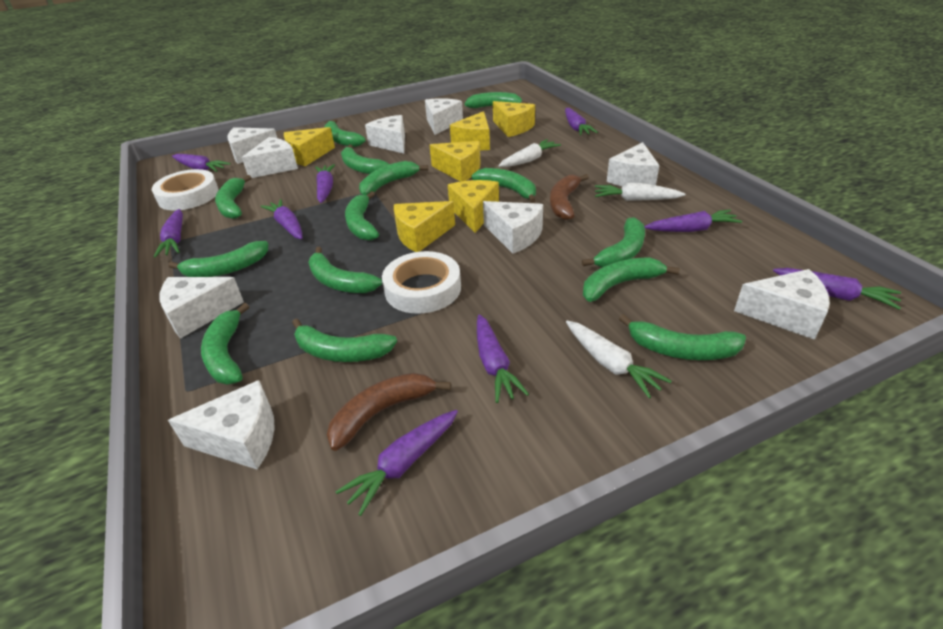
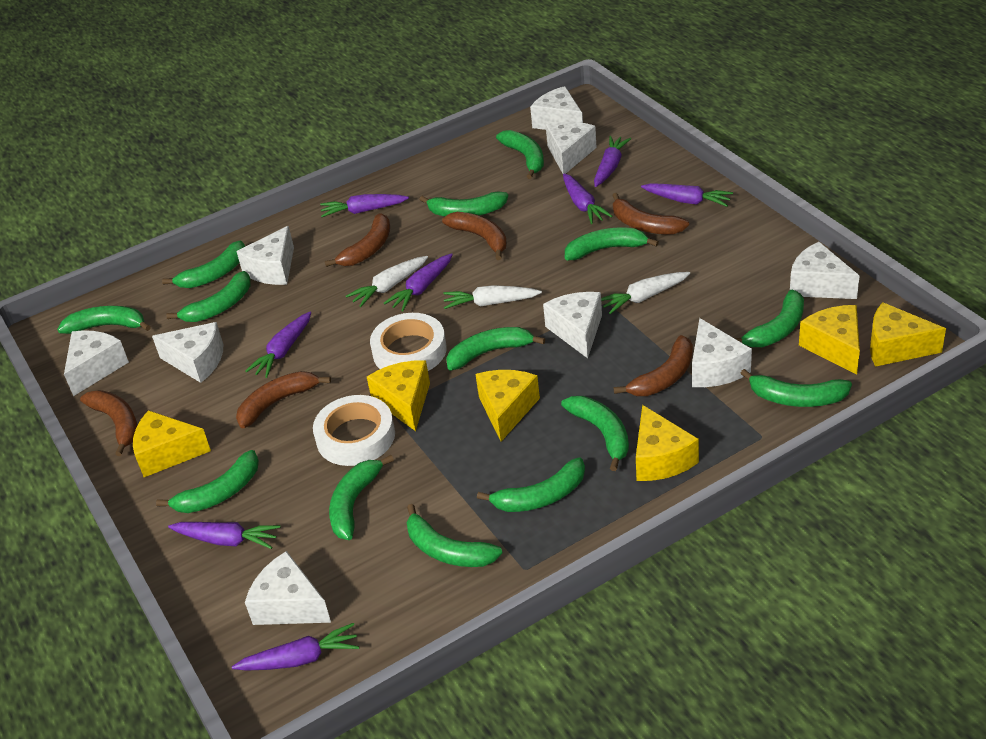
brown banana: [327,373,451,451] [550,174,589,220] = 2 -> [80,390,137,456] [236,371,331,429] [325,214,390,267] [442,212,507,260] [612,193,689,235] [613,335,693,396] = 6
purple carrot: [154,209,183,258] [172,154,231,172] [261,199,302,239] [315,164,335,203] [335,410,458,516] [477,314,529,403] [565,108,598,135] [645,209,742,232] [773,268,901,310] = 9 -> [168,522,280,549] [232,623,359,671] [246,311,311,378] [320,194,409,217] [384,253,453,311] [563,173,613,224] [594,136,631,187] [641,183,733,207] = 8

